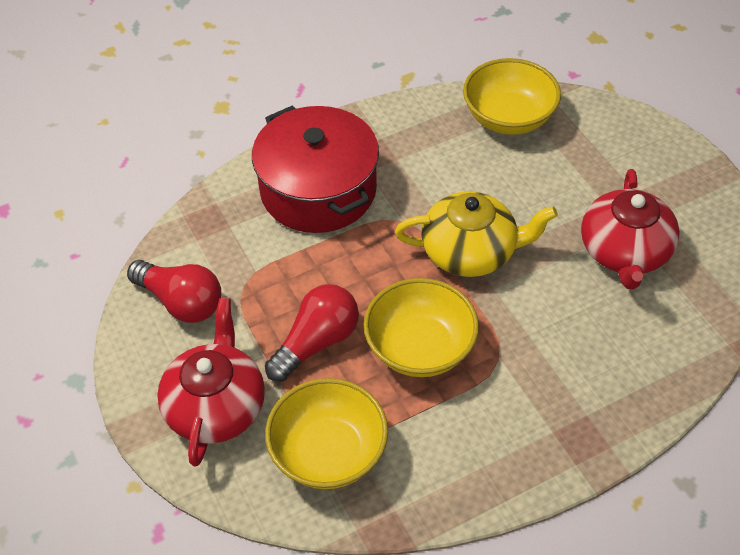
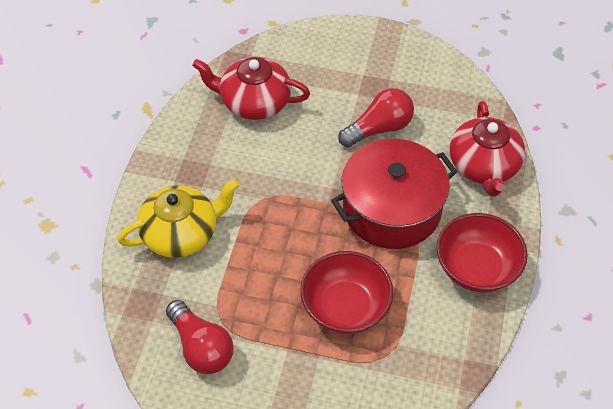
red bowl: none = 0 -> [300,251,393,334] [436,213,528,292] = 2
yellow bowl: [265,378,388,489] [364,278,479,377] [463,58,561,135] = 3 -> none = 0

